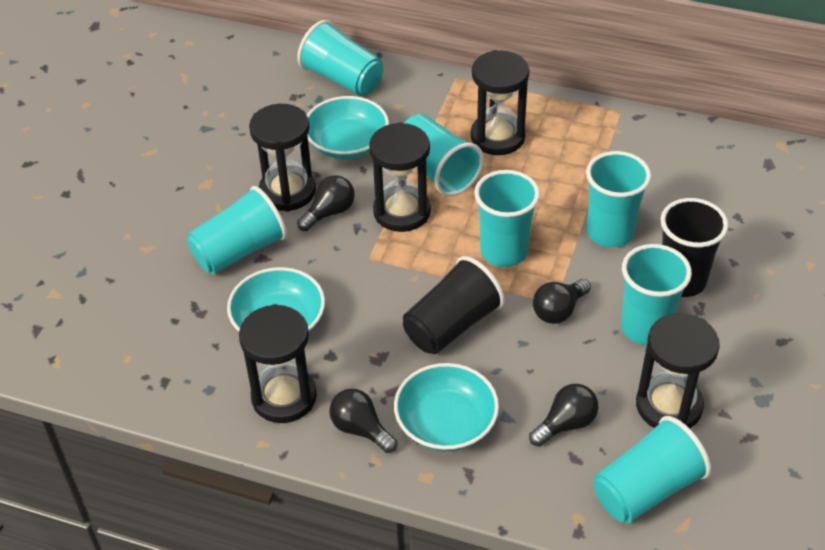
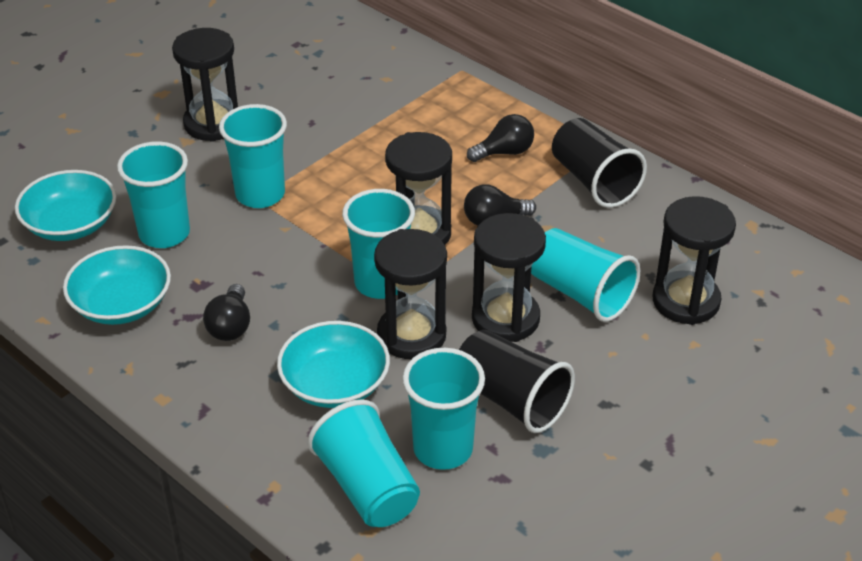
black light bulb: [297,175,355,231] [329,388,397,453] [529,384,598,447] [533,279,591,324] = 4 -> [203,284,250,341] [464,184,536,226] [467,114,534,162] = 3
turquoise cup: [187,186,287,274] [297,20,383,96] [404,114,483,196] [474,170,540,267] [586,151,651,248] [593,416,711,523] [621,244,692,345] = 7 -> [117,141,190,248] [219,104,287,208] [307,400,420,527] [342,189,415,299] [402,348,485,470] [531,228,640,322] = 6

